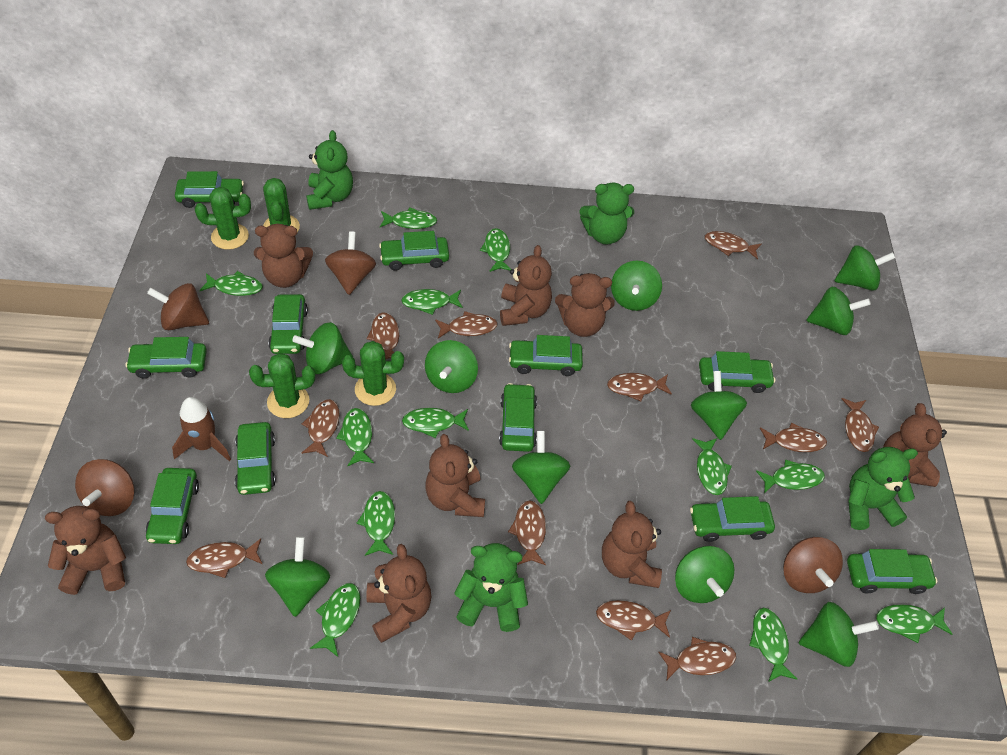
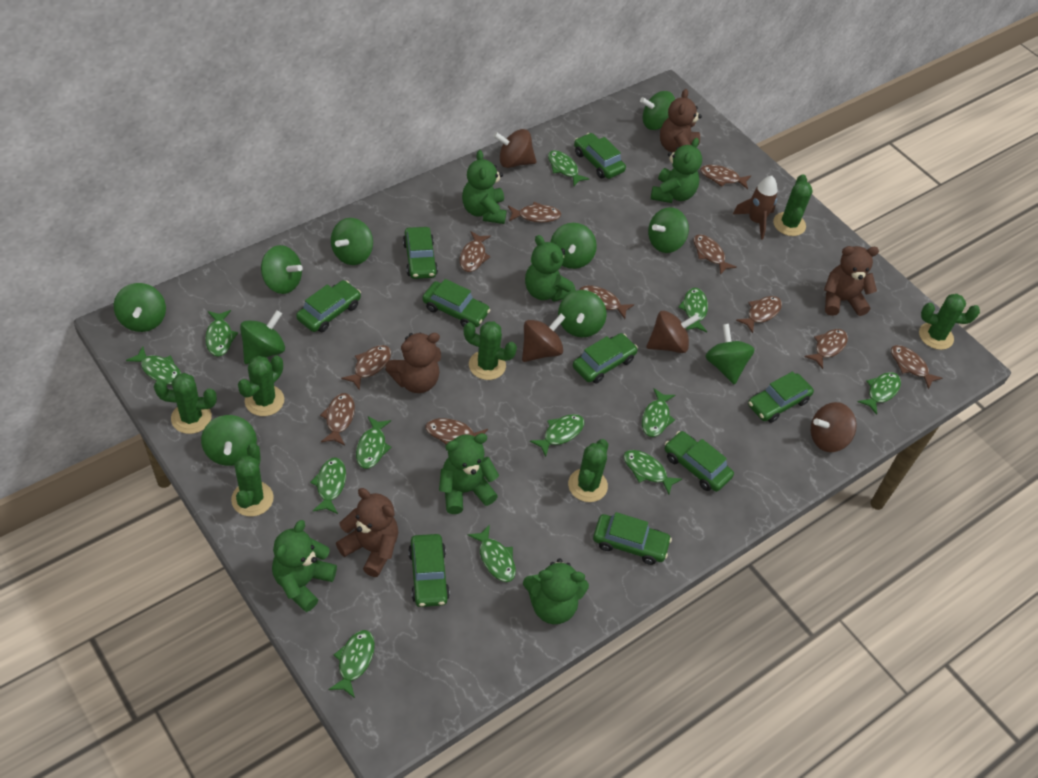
brown teddy bear: [45,506,126,595] [254,224,313,288] [366,544,431,643] [425,434,485,517] [500,245,552,326] [555,273,615,337] [602,501,662,588] [883,403,947,487] = 8 -> [336,488,398,577] [385,332,441,393] [660,89,702,152] [824,246,879,316] = 4
green cactus: [195,187,251,250] [249,353,315,418] [263,178,300,232] [342,341,404,406] = 4 -> [154,373,217,434] [231,443,274,516] [238,356,284,416] [464,321,517,380] [568,439,608,502] [773,175,813,236] [919,294,980,350] = 7
green car: [126,337,207,379] [146,468,199,544] [175,171,244,208] [235,422,276,495] [268,294,308,354] [379,231,449,271] [499,383,537,452] [509,335,583,376] [690,496,775,542] [699,351,775,393] [847,549,937,594] = 11 -> [296,280,361,332] [403,227,438,279] [408,534,450,607] [422,279,490,327] [573,333,638,384] [574,133,626,179] [593,512,672,565] [664,431,734,492] [748,371,814,423] = 9
green teddy bear: [306,130,353,210] [454,543,528,632] [580,182,634,244] [848,447,918,530] = 4 -> [272,520,337,612] [439,433,499,514] [462,150,507,224] [523,558,589,624] [525,235,576,302] [651,138,702,203] = 6

